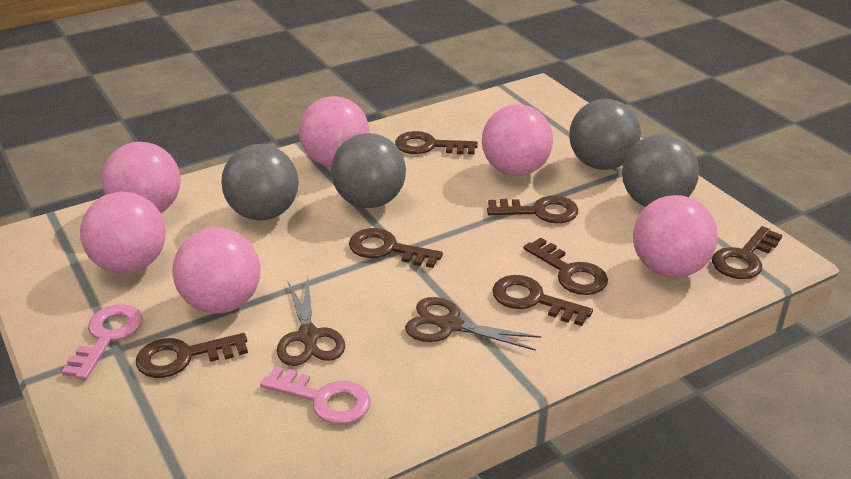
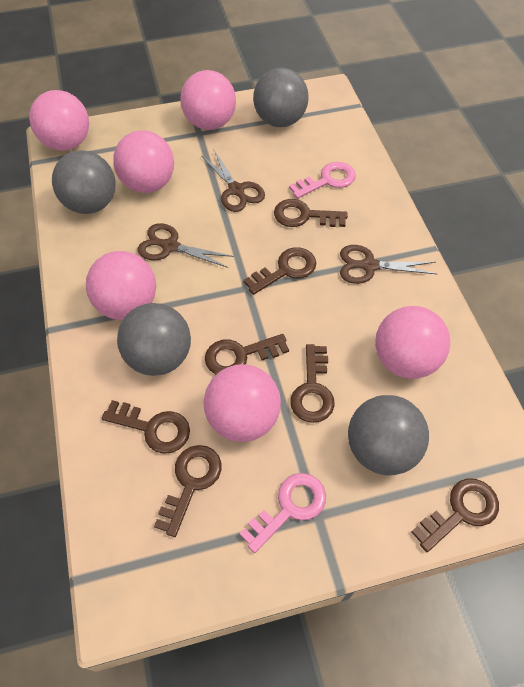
brown scissors: [277,278,345,366] [405,297,541,351] = 2 -> [138,223,234,268] [201,151,265,212] [340,245,437,284] = 3

